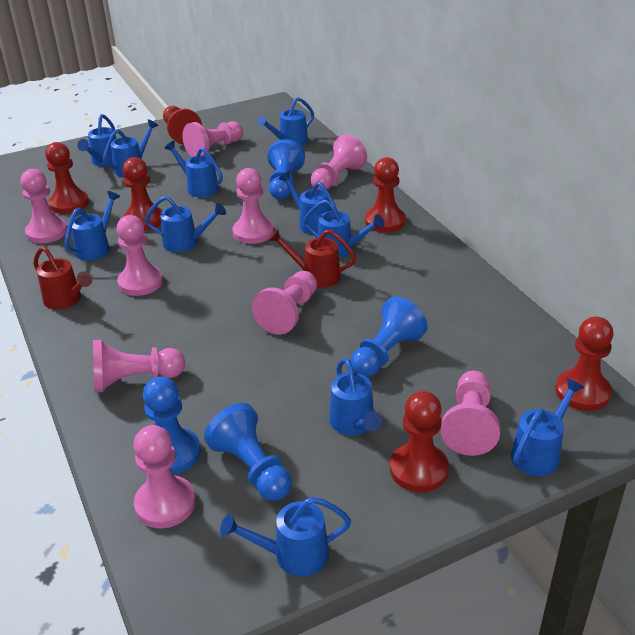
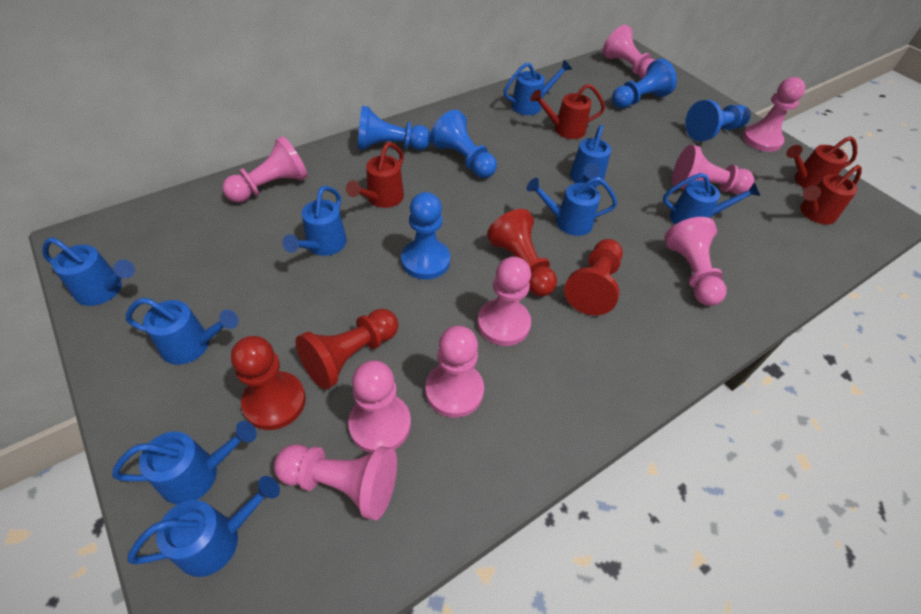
blue pawn: [143,376,201,475] [204,403,292,501] [267,139,305,200] [350,297,428,377] = 4 -> [358,106,431,150] [401,192,450,280] [430,110,497,178] [612,59,677,109] [685,100,751,141] = 5
blue watering can: [64,191,120,261] [77,114,116,167] [103,119,158,177] [145,196,226,253] [164,141,223,197] [220,497,351,576] [257,97,314,147] [279,171,337,235] [303,200,384,258] [329,358,382,435] [511,378,584,476] = 11 -> [42,237,135,306] [112,421,257,504] [126,298,238,365] [127,476,280,577] [282,186,347,256] [504,60,572,115] [526,177,617,236] [570,125,611,187] [663,173,760,225] = 9
red pawn: [45,142,89,214] [122,157,163,231] [163,106,202,144] [365,157,406,233] [390,391,449,492] [555,317,614,411] = 6 -> [231,336,306,430] [295,309,398,390] [487,209,557,296] [564,239,623,315] = 4
red watering can: [34,246,92,310] [268,229,356,288] = 2 -> [346,142,404,208] [530,84,605,139] [786,136,857,189] [800,165,862,225] = 4

